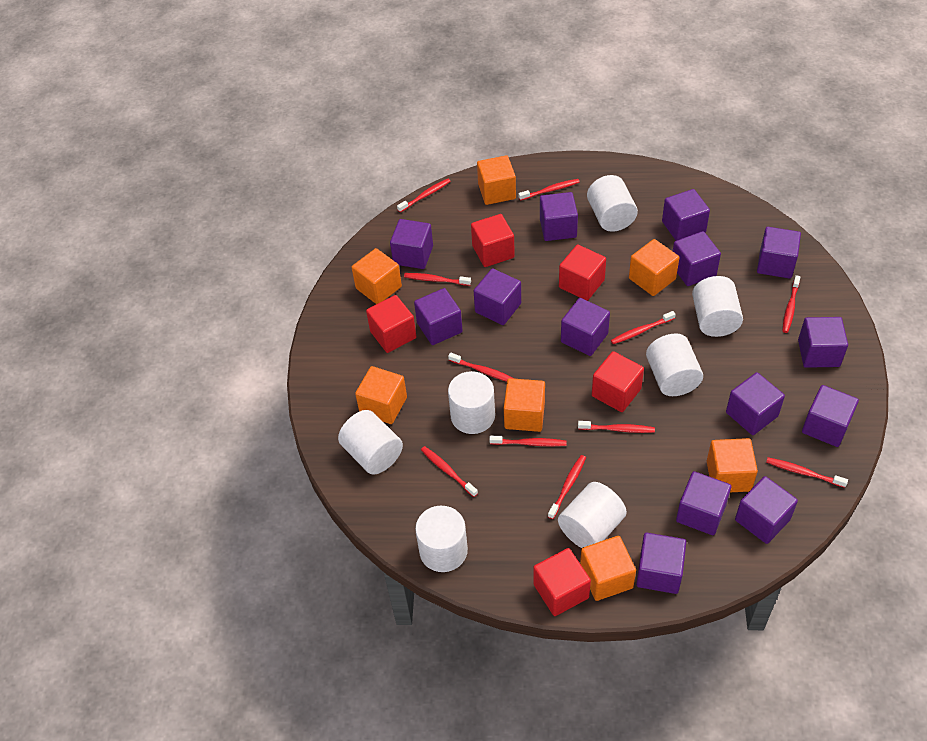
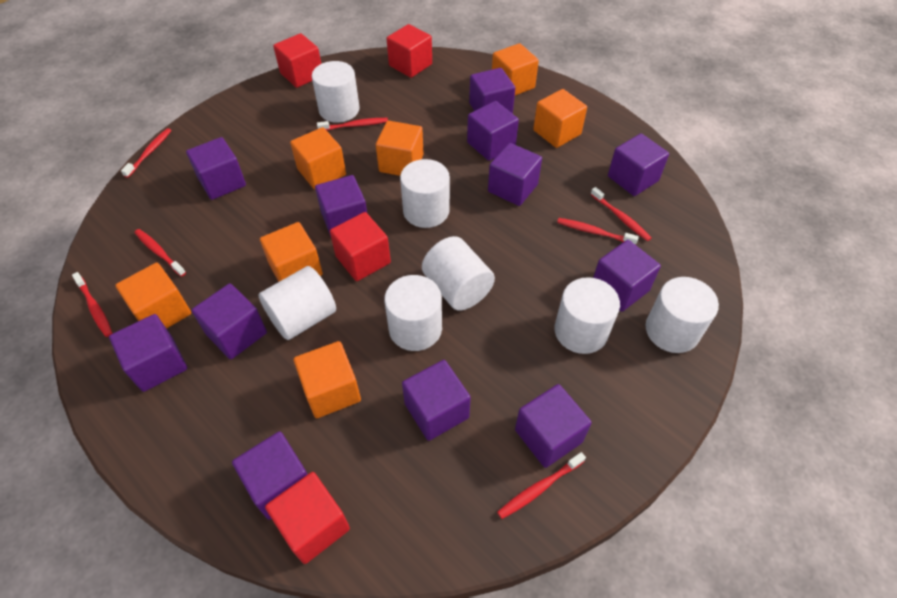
purple cube: [390,219,433,269] [414,288,463,345] [474,268,521,325] [540,192,578,241] [561,298,610,356] [636,533,686,594] [662,189,710,241] [673,231,721,286] [676,471,731,535] [726,372,785,435] [735,476,798,544] [757,227,801,279] [798,317,848,368] [802,385,859,447] = 14 -> [109,314,187,392] [186,137,246,200] [192,283,267,359] [232,431,308,520] [315,175,367,237] [402,360,471,441] [467,101,519,161] [469,68,515,114] [488,143,542,206] [515,384,592,468] [593,240,661,312] [608,133,669,196] = 12
red cube: [366,295,416,353] [471,214,515,267] [533,548,591,616] [559,245,606,301] [592,351,644,412] = 5 -> [265,472,350,564] [273,33,321,88] [330,212,391,281] [387,24,432,78] = 4
red toothbrush: [397,179,451,212] [404,273,471,286] [421,446,478,497] [448,353,515,382] [489,436,566,446] [518,179,580,201] [548,455,586,519] [578,421,655,433] [611,311,676,344] [766,457,848,488] [782,275,800,333] = 11 -> [72,272,112,337] [121,128,171,178] [135,229,186,277] [317,118,388,130] [497,452,586,519] [557,218,639,245] [591,187,652,241] = 7

